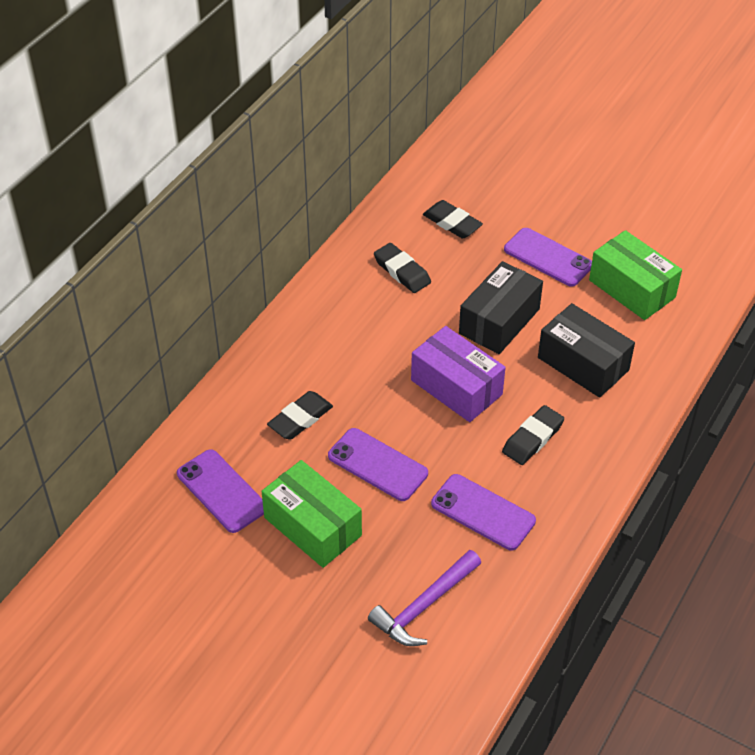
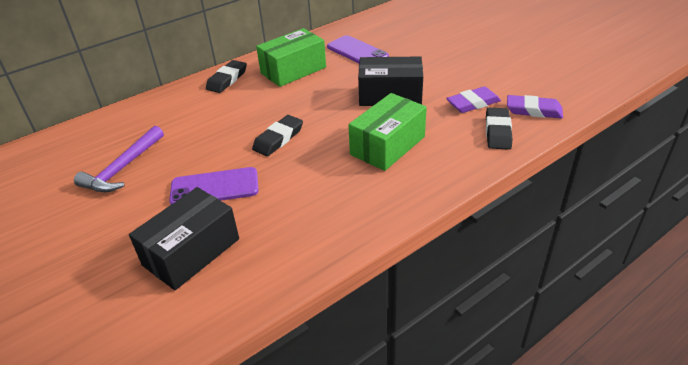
black eraser: [267,391,333,440] [374,243,431,293] [423,200,483,239] [502,405,564,465] = 4 -> [206,60,247,93] [252,115,303,156] [486,108,513,150] = 3
purple box: [411,326,506,422] = 1 -> none = 0
purple eraser: none = 0 -> [446,86,501,113] [507,95,563,119] = 2
purple phone: [177,449,264,533] [328,428,428,501] [431,474,536,550] [504,228,592,287] = 4 -> [169,167,259,205] [327,35,389,63] = 2

